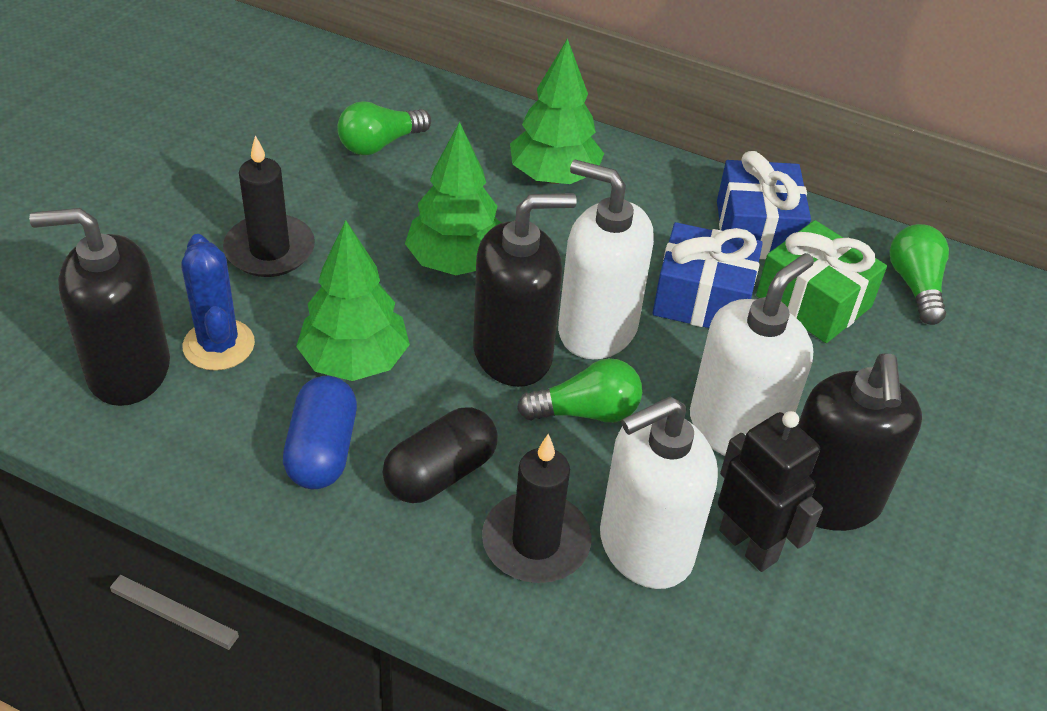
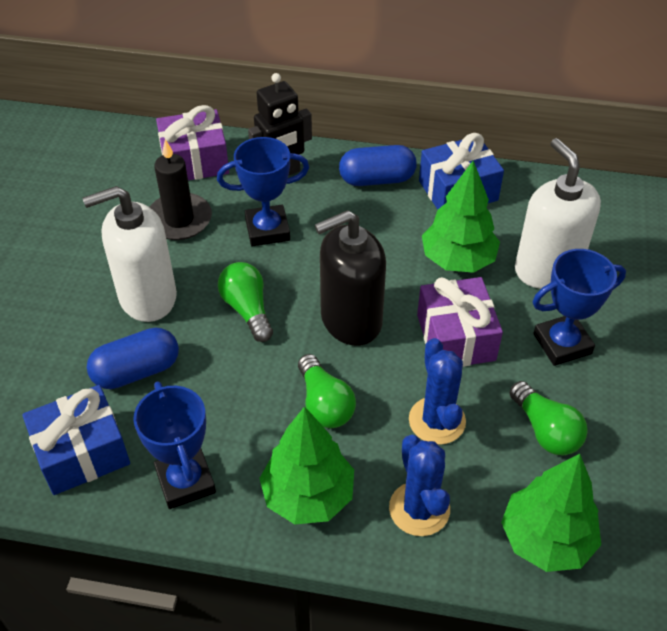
black candle: [223,135,315,277] [482,434,591,583] = 2 -> [150,139,212,240] = 1
black capsule: [382,407,498,503] = 1 -> none = 0
black soap dispenser: [29,208,170,406] [473,193,577,387] [798,353,922,531] = 3 -> [315,210,386,346] = 1
blue cactus: [181,234,255,371] = 1 -> [389,435,450,536] [409,338,466,445] = 2
blue capsule: [283,376,357,489] = 1 -> [87,327,179,389] [339,145,417,186] = 2
blue trophy: none = 0 -> [133,381,216,509] [217,137,309,246] [533,249,626,366] = 3
green gift: [756,220,887,343] = 1 -> none = 0
purple gift: none = 0 -> [156,105,229,180] [417,277,503,367] = 2
white soap dispenser: [558,160,654,359] [600,396,718,589] [690,253,814,456] = 3 -> [83,186,177,322] [515,138,601,289] = 2

